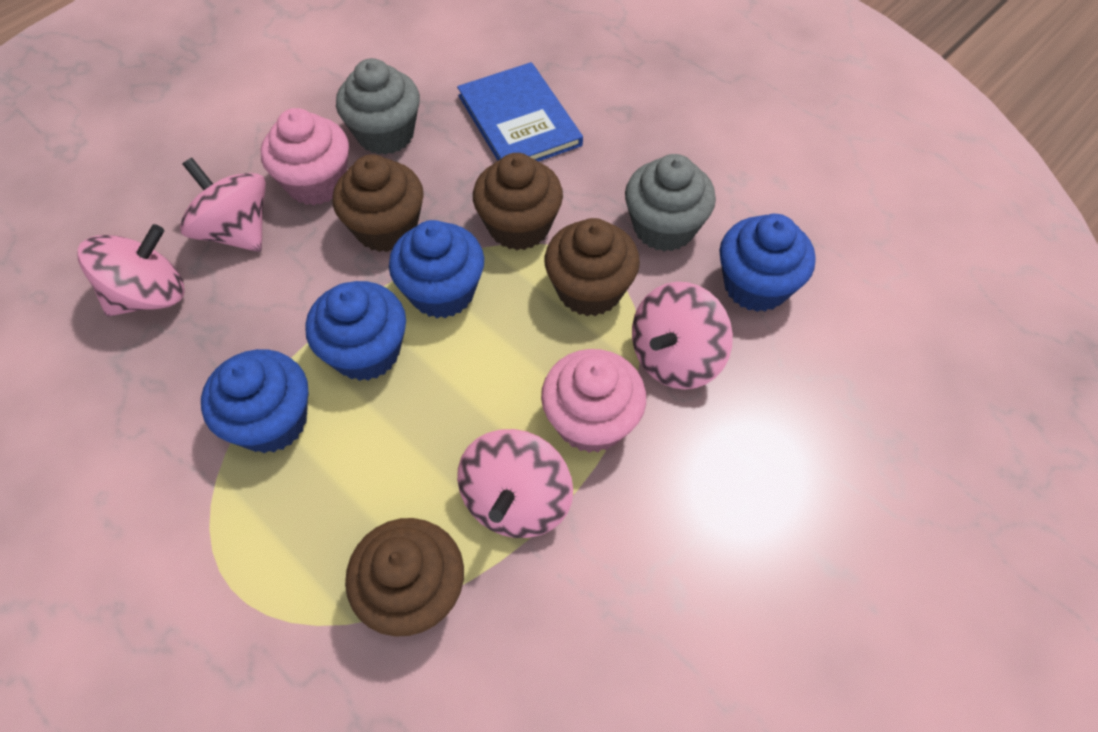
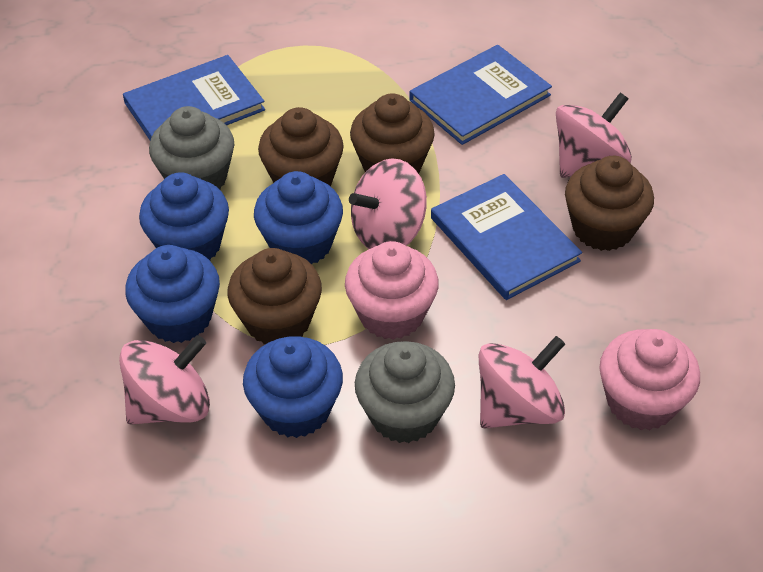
blue book: [457,62,583,162] = 1 -> [123,55,265,140] [409,45,552,145] [431,174,582,300] = 3

